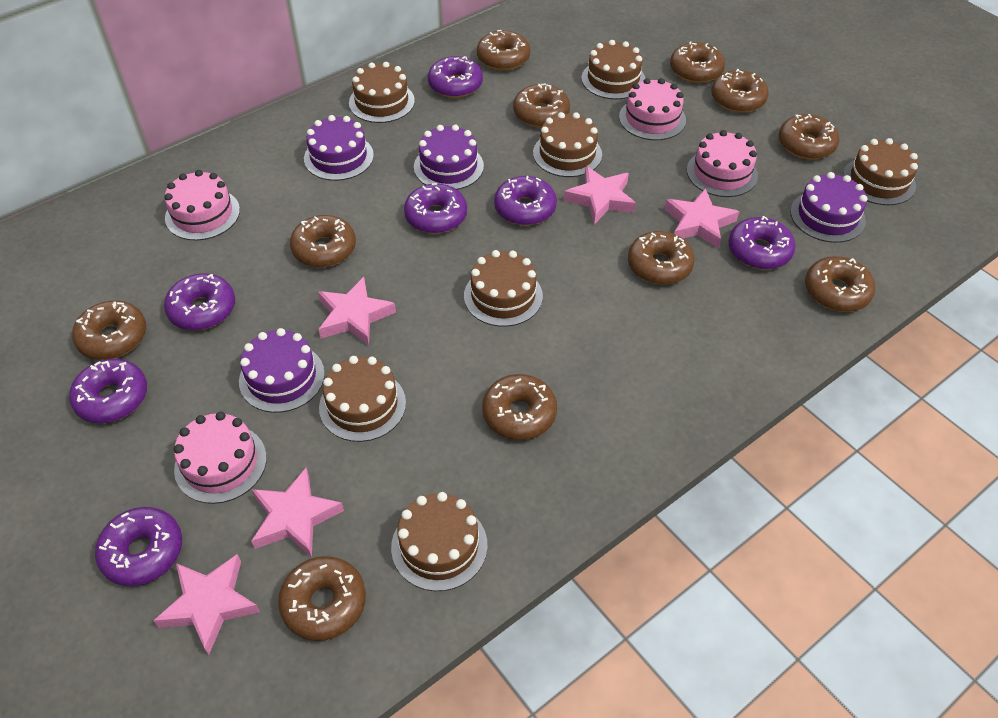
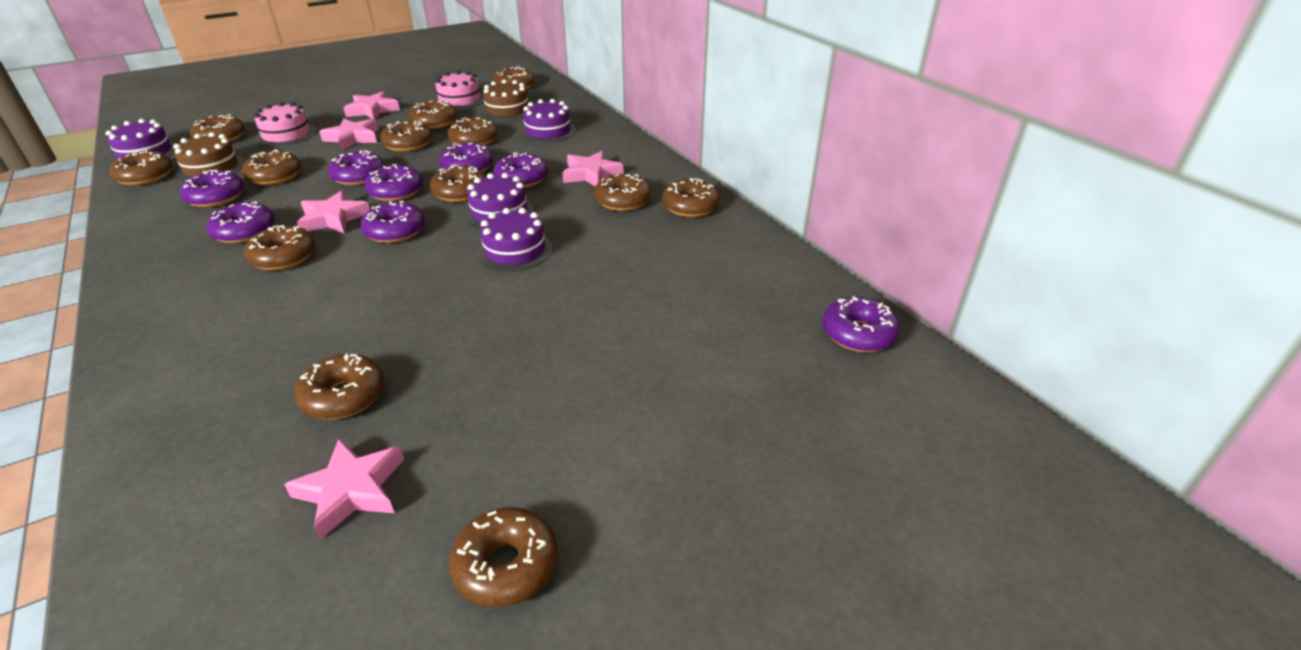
brown cake: [319,356,406,442] [349,62,415,123] [391,492,487,591] [464,250,543,327] [533,112,602,177] [581,40,645,99] [843,138,918,205] = 7 -> [173,132,245,181] [481,80,528,120] = 2
brown donut: [72,301,146,360] [278,556,366,641] [290,215,356,267] [477,30,530,71] [482,374,557,440] [513,83,570,127] [628,231,694,285] [670,41,725,83] [711,69,769,113] [779,114,840,160] [805,256,876,312] = 11 -> [109,150,173,185] [190,114,245,142] [242,149,301,185] [244,225,315,270] [295,353,385,420] [380,121,432,152] [409,100,457,129] [430,166,485,202] [448,117,498,145] [449,507,558,608] [493,66,535,89] [594,174,651,211] [662,178,720,217] = 13
pink cake: [164,170,240,240] [174,412,267,504] [619,78,686,140] [687,130,758,197] = 4 -> [254,102,316,147] [434,71,484,110] = 2
purple donut: [69,359,147,423] [95,507,182,586] [164,273,235,330] [404,183,467,234] [428,56,483,98] [494,176,557,225] [729,216,796,270] = 7 -> [180,170,244,207] [206,201,275,244] [328,150,385,186] [361,201,425,243] [364,164,423,201] [439,143,493,172] [493,152,548,188] [822,296,900,352] = 8

